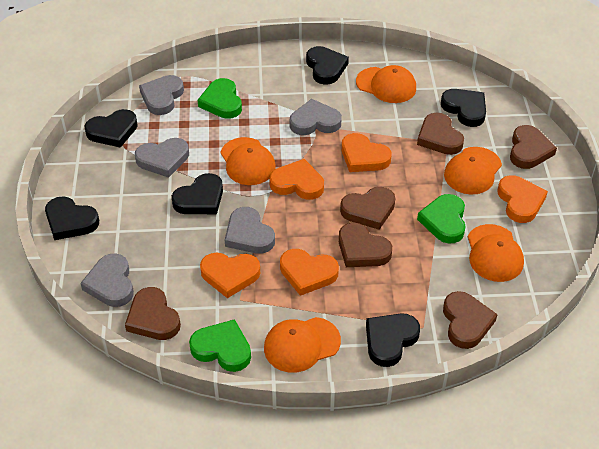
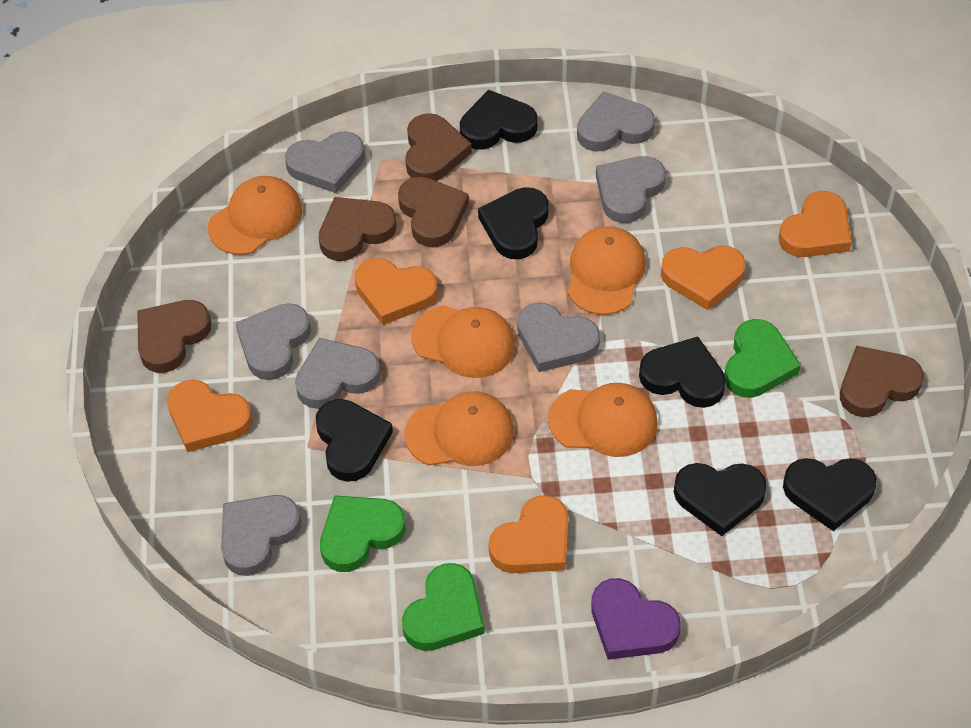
brown heart: [125,287,181,340] [339,223,392,267] [340,187,395,230] [417,113,464,155] [443,291,498,349] [510,125,557,169] = 6 -> [137,300,211,373] [319,197,396,261] [398,177,469,247] [405,113,472,181] [840,346,924,417] = 5
grey heart: [80,254,134,307] [135,138,189,178] [139,75,184,115] [225,207,275,254] [290,99,342,135] = 5 -> [221,495,301,576] [235,303,311,380] [285,131,365,193] [295,338,381,409] [517,303,600,372] [577,91,655,151] [596,156,666,223] = 7
purple heart: none = 0 -> [591,578,681,660] = 1

